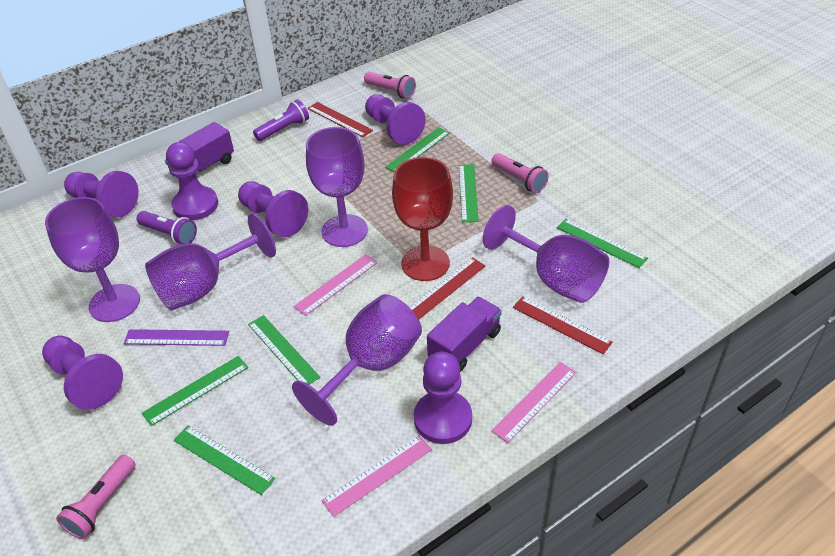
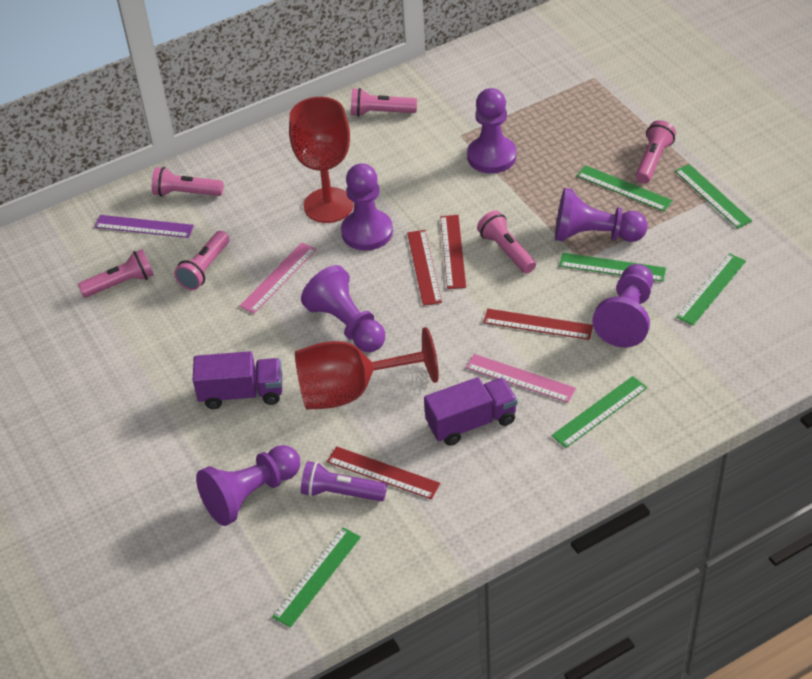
pink flashlight: [56,455,135,539] [364,72,416,99] [492,153,549,193] = 3 -> [78,249,154,298] [152,167,224,197] [174,231,230,290] [351,88,417,117] [477,210,536,274] [635,120,676,183] = 6
pink ruler: [293,254,378,316] [321,435,432,517] [492,362,576,443] = 3 -> [239,243,317,314] [466,354,576,403] = 2
purple flashlight: [136,211,197,245] [253,99,309,141] = 2 -> [301,461,387,501] = 1
purple goblet: [45,197,140,322] [145,213,276,310] [292,294,422,426] [306,127,368,247] [483,205,609,303] = 5 -> none = 0
red goblet: [392,157,453,281] = 1 -> [289,97,354,223] [295,327,439,410] = 2
red ruler: [308,102,373,137] [410,257,485,319] [513,296,613,354] = 3 -> [327,446,441,499] [407,230,442,306] [440,215,466,289] [483,309,593,340] = 4

